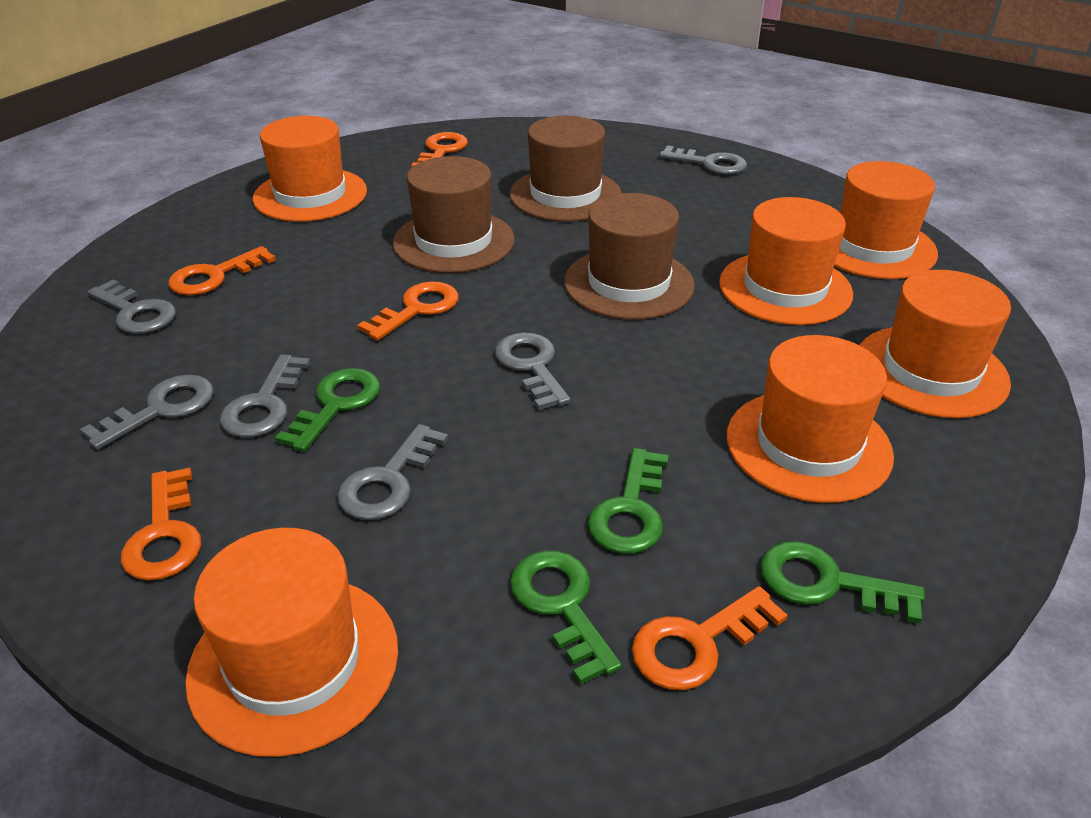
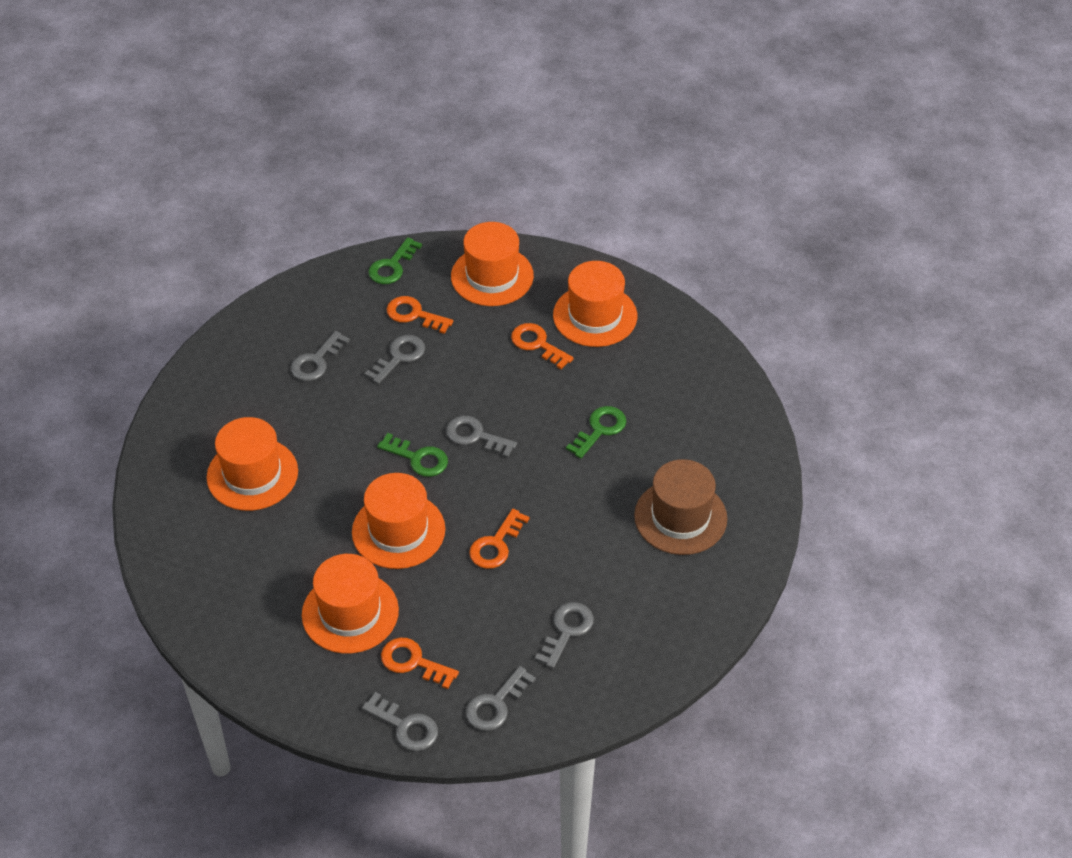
brown hat: [393,156,515,273] [509,116,622,222] [564,193,695,320] = 3 -> [634,459,727,555] = 1
green key: [275,368,380,452] [510,550,622,685] [588,448,669,554] [760,541,925,624] = 4 -> [368,237,422,284] [377,433,448,477] [566,406,627,459] = 3
orange hat: [185,528,398,757] [253,116,367,222] [719,197,853,325] [727,335,894,503] [834,161,938,279] [859,270,1011,418] = 6 -> [207,417,298,511] [302,554,399,654] [352,473,445,569] [451,222,534,306] [553,261,637,347] = 5
orange key: [121,468,201,581] [168,246,276,295] [357,282,459,340] [411,132,468,167] [632,586,788,690] = 5 -> [381,638,459,689] [387,296,453,334] [469,509,530,569] [511,323,574,369] = 4

